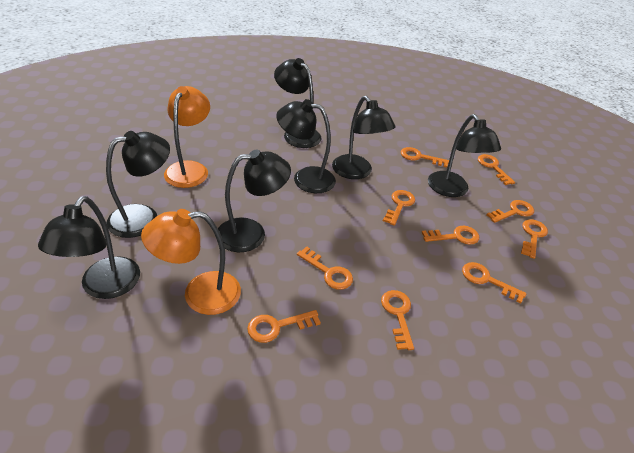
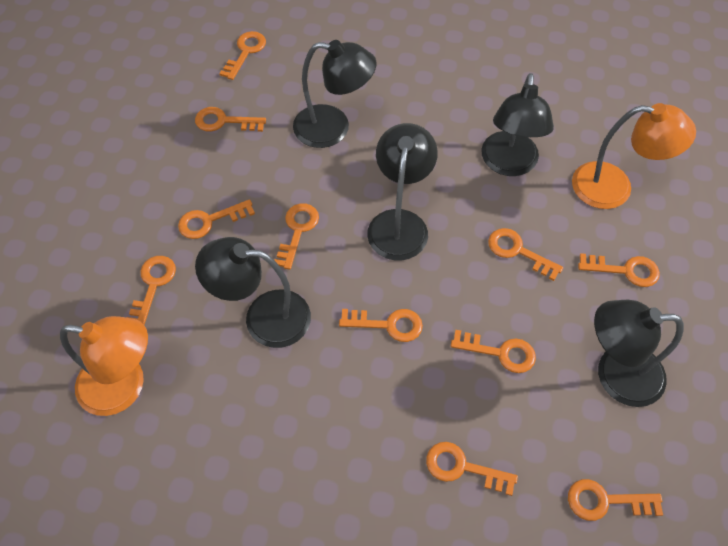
black lamp: [38,196,140,299] [106,131,170,238] [218,150,291,252] [274,58,322,148] [276,99,336,193] [332,96,395,179] [428,114,501,197] = 7 -> [195,237,311,348] [293,40,377,148] [367,123,438,261] [481,73,554,176] [594,300,684,407] = 5
orange key: [247,310,321,343] [297,246,353,290] [381,290,414,350] [383,190,415,226] [401,147,449,168] [421,226,479,245] [462,262,526,304] [478,154,515,185] [486,200,534,223] [521,219,548,259] = 10 -> [127,256,176,325] [178,199,255,239] [195,107,266,132] [219,31,266,80] [275,203,319,270] [339,309,423,342] [426,442,518,496] [451,330,536,373] [488,228,563,281] [568,479,663,521] [578,253,660,287] = 11

